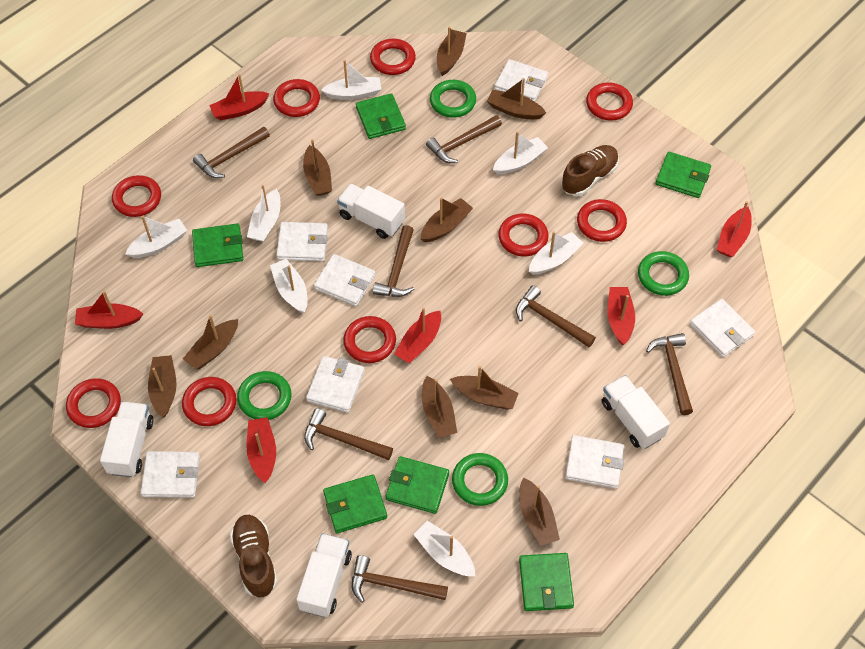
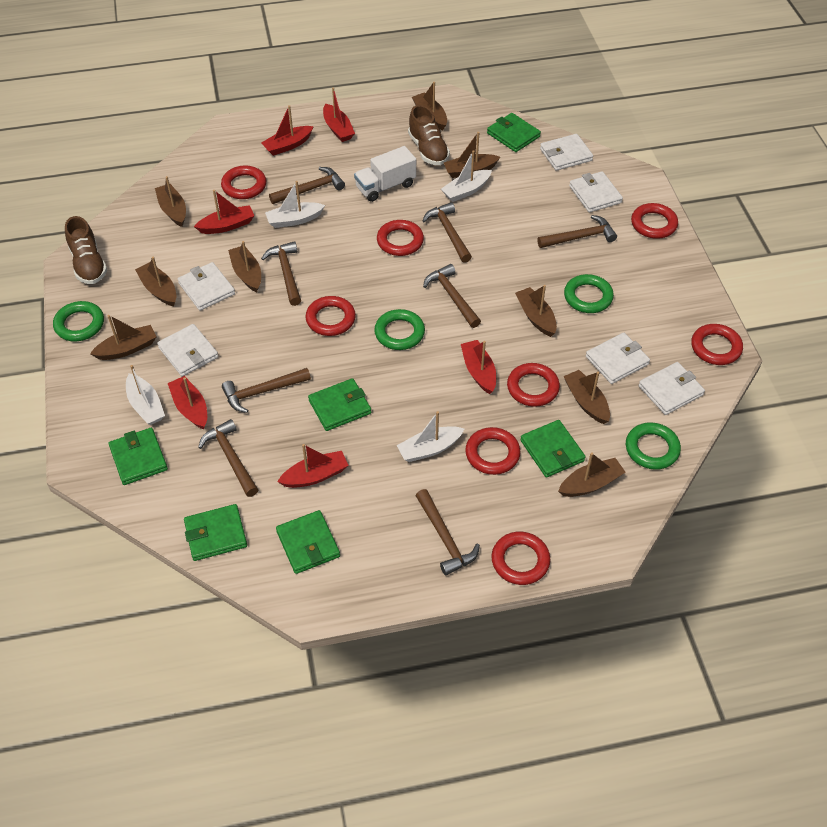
brown hammer: [193,127,270,178] [304,408,393,460] [352,555,448,603] [373,225,414,297] [426,115,502,163] [516,286,596,347] [646,333,693,415] = 7 -> [198,419,258,497] [222,368,311,413] [261,241,301,306] [269,167,345,204] [416,489,480,576] [422,202,472,263] [423,264,481,328] [537,215,617,248] = 8
red ring: [66,378,121,428] [112,175,161,217] [182,377,236,426] [273,79,320,117] [343,316,396,363] [370,39,416,75] [498,213,549,256] [577,199,627,242] [586,82,633,121] = 9 -> [221,166,266,199] [305,296,356,336] [377,220,424,256] [465,427,520,475] [491,532,550,585] [507,363,560,407] [631,203,678,239] [691,324,743,365] = 8
white boat: [125,216,187,258] [247,185,280,242] [270,259,308,313] [321,60,381,100] [413,521,475,576] [493,131,548,175] [529,231,584,275] = 7 -> [126,365,165,425] [265,181,325,228] [396,411,464,462] [441,150,492,202] = 4
white truck: [100,402,154,477] [296,533,352,617] [337,183,405,239] [602,375,670,449] = 4 -> [354,146,416,202] = 1
white wallet: [141,451,200,498] [276,222,328,261] [306,356,365,413] [314,254,376,306] [494,59,548,102] [565,435,624,489] [690,299,755,357] = 7 -> [157,324,218,377] [178,262,235,311] [540,134,593,171] [569,171,623,213] [586,333,650,384] [639,362,705,415] = 6

